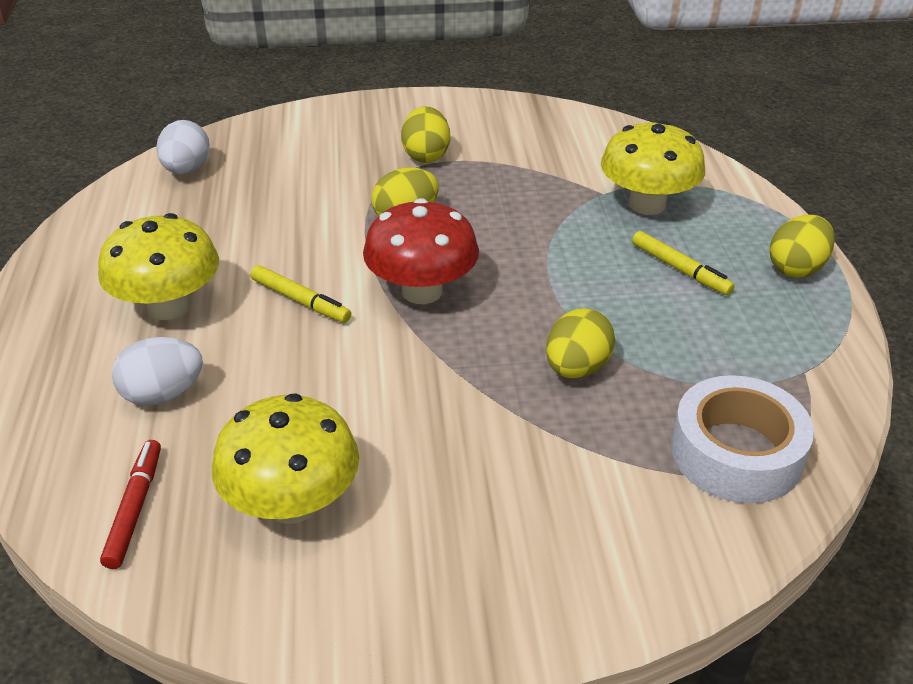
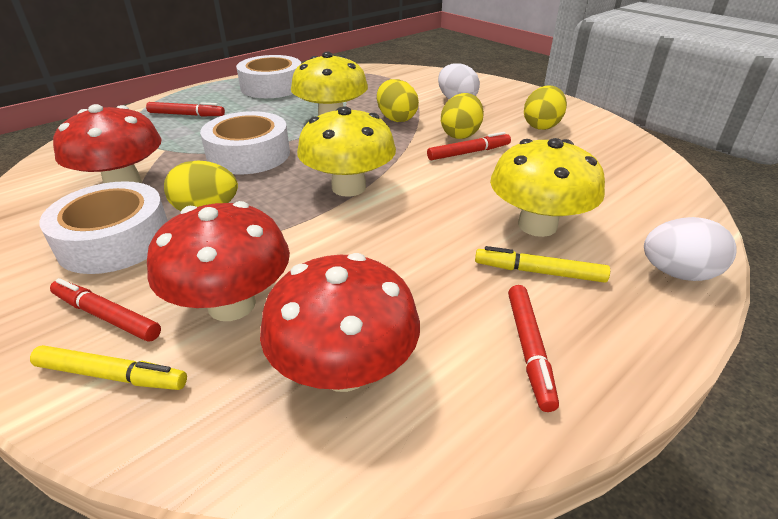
red marker: [100,440,161,569] = 1 -> [50,278,161,342] [146,102,225,116] [427,132,511,160] [508,285,559,412] = 4
red mushroom: [363,198,479,304] = 1 -> [53,104,162,183] [147,201,290,321] [260,253,420,392] = 3
white tape: [671,375,814,503] = 1 -> [39,181,168,274] [200,111,290,175] [236,55,301,98] = 3

